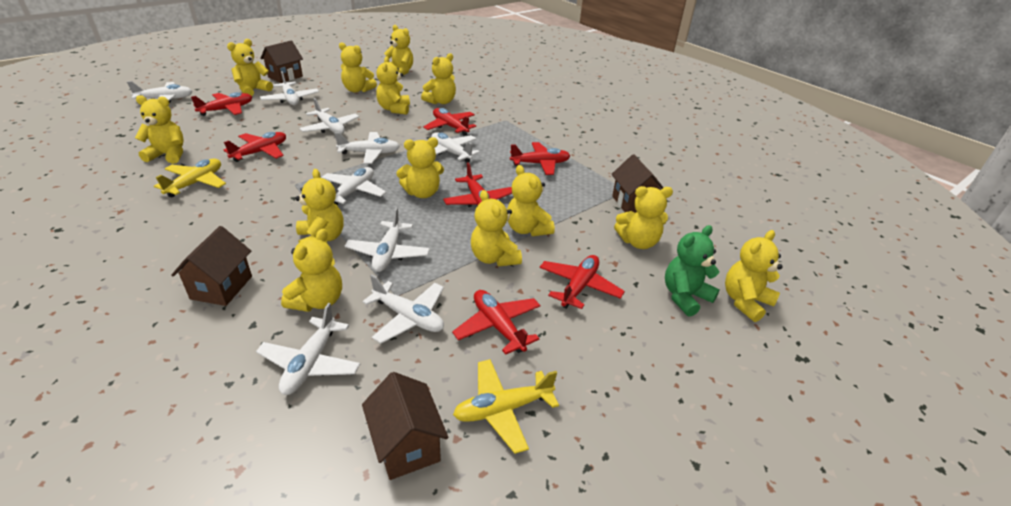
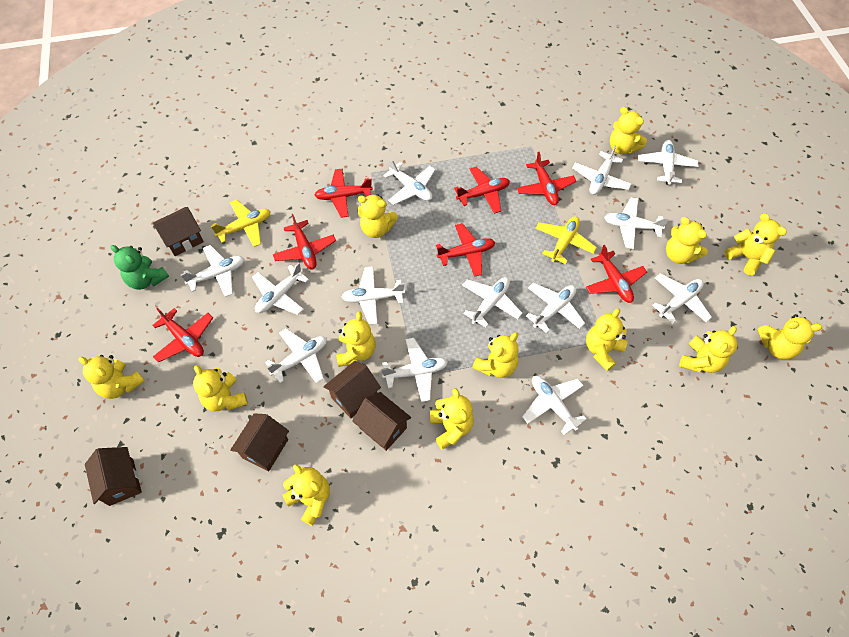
brown house: [171,226,252,306] [260,41,303,83] [362,372,449,480] [611,154,664,213] = 4 -> [85,447,142,506] [153,207,204,256] [230,413,289,471] [323,361,381,418] [353,392,411,451] = 5
white plane: [127,81,192,103] [256,303,360,395] [260,71,319,105] [299,98,359,134] [321,167,386,205] [334,132,400,164] [345,207,430,272] [362,274,444,344] [431,132,480,163] = 9 -> [181,245,245,297] [252,263,309,315] [265,328,327,383] [342,267,405,325] [381,338,448,402] [383,159,435,205] [462,277,522,328] [522,376,586,435] [526,283,585,333] [572,145,631,195] [604,197,669,249] [638,140,699,185] [652,273,712,323] = 13

